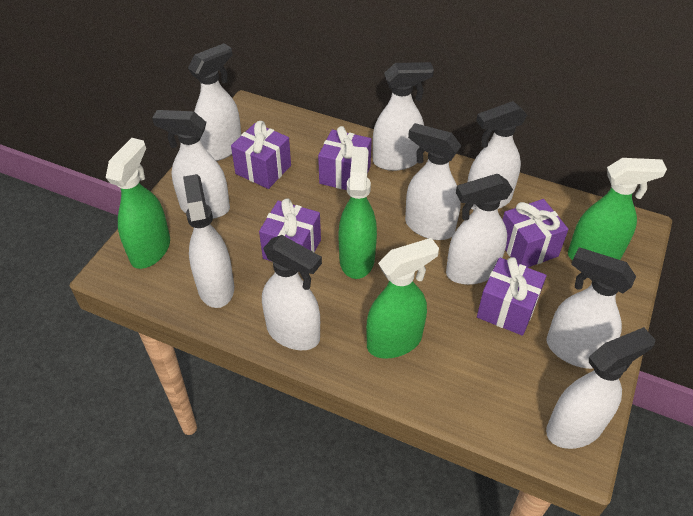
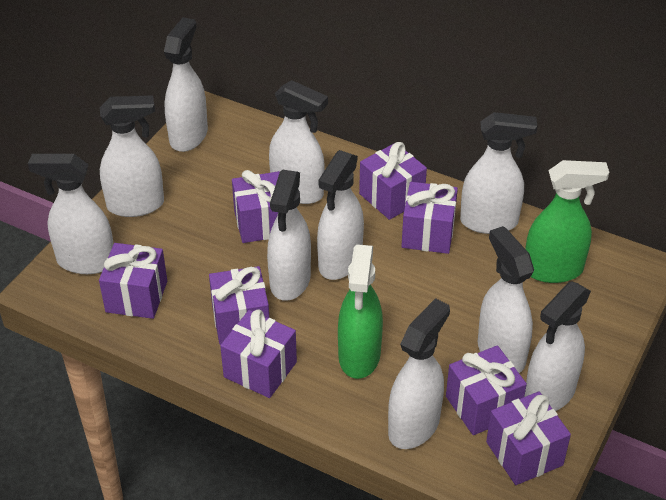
green spray bottle: [106,138,170,269] [339,147,377,279] [366,238,439,359] [568,158,667,261] = 4 -> [338,244,383,379] [525,160,609,283] = 2
purple gift: [231,121,291,189] [259,198,321,262] [318,126,372,190] [477,257,547,336] [503,199,568,268] = 5 -> [99,243,167,319] [209,266,269,345] [220,309,297,398] [232,170,280,243] [359,142,427,220] [401,182,458,254] [446,345,527,435] [486,391,571,485] = 8

